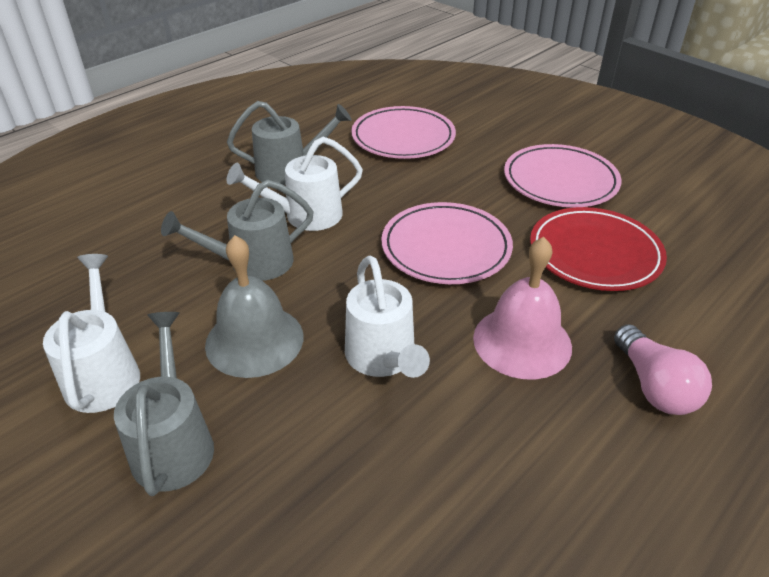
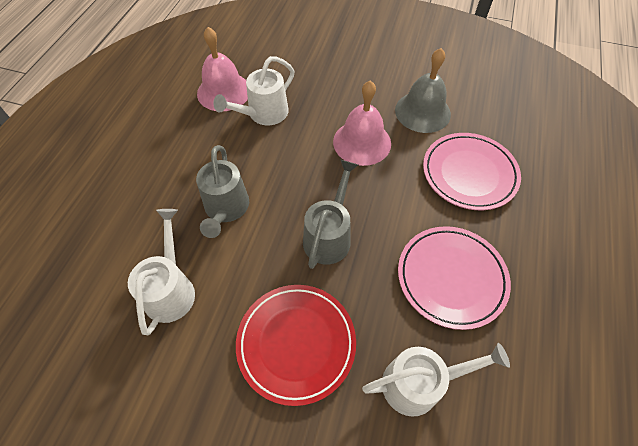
grey watering can: [114,312,214,496] [161,180,314,281] [227,101,352,185] = 3 -> [196,145,249,238] [303,160,358,269] = 2
pink bell: [473,237,572,379] = 1 -> [197,27,248,111] [333,80,391,166] = 2
pink light bulb: [614,325,712,415] = 1 -> none = 0
pink plate: [351,106,456,159] [381,202,513,284] [504,144,621,208] = 3 -> [398,226,511,330] [423,133,521,210] = 2

